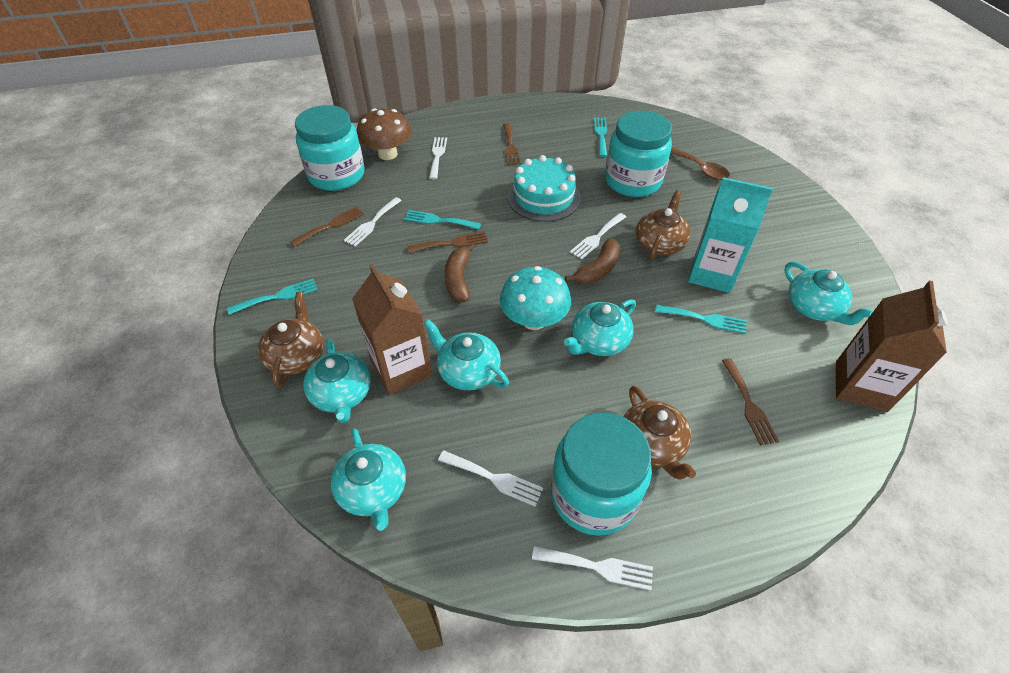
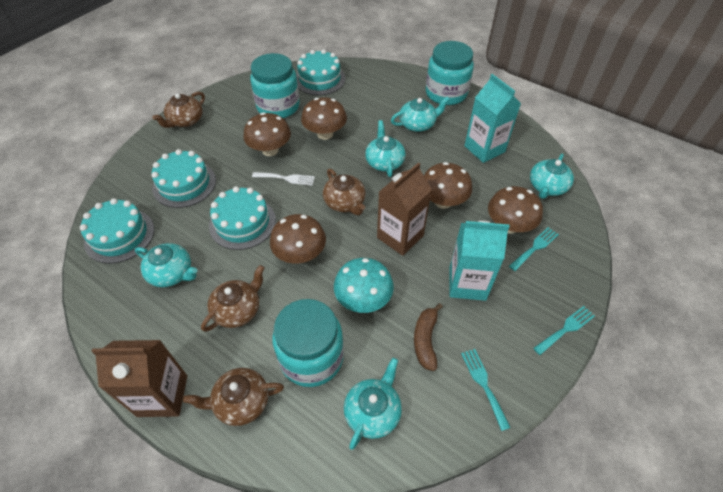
brown banana: [445,243,475,302] [565,238,620,284] = 2 -> [414,303,443,371] = 1
brown fork: [290,207,364,247] [407,232,488,253] [503,123,520,165] [722,358,779,445] = 4 -> none = 0
brown mushroom: [357,108,412,160] = 1 -> [243,112,291,156] [270,214,326,264] [301,97,347,140] [424,162,472,209] [488,186,543,234] = 5
brown spoon: [670,147,730,180] = 1 -> none = 0
brown teapot: [258,292,324,387] [623,386,696,479] [636,190,690,260] = 3 -> [152,92,205,128] [183,368,284,426] [201,265,265,332] [323,169,366,215] = 4
turquoise cake: [507,155,581,222] = 1 -> [80,198,154,264] [152,149,216,208] [209,186,276,250] [296,49,345,95] = 4
turquoise carton: [688,177,773,293] = 1 -> [449,220,510,301] [464,74,521,163] = 2
turquoise fork: [227,278,318,315] [404,210,481,229] [594,118,607,157] [655,305,747,334] = 4 -> [461,349,511,431] [509,227,559,271] [533,306,595,355] = 3
white fork: [344,197,402,246] [429,137,447,179] [438,450,543,507] [532,546,653,590] [570,213,626,259] = 5 -> [252,172,315,186] = 1

